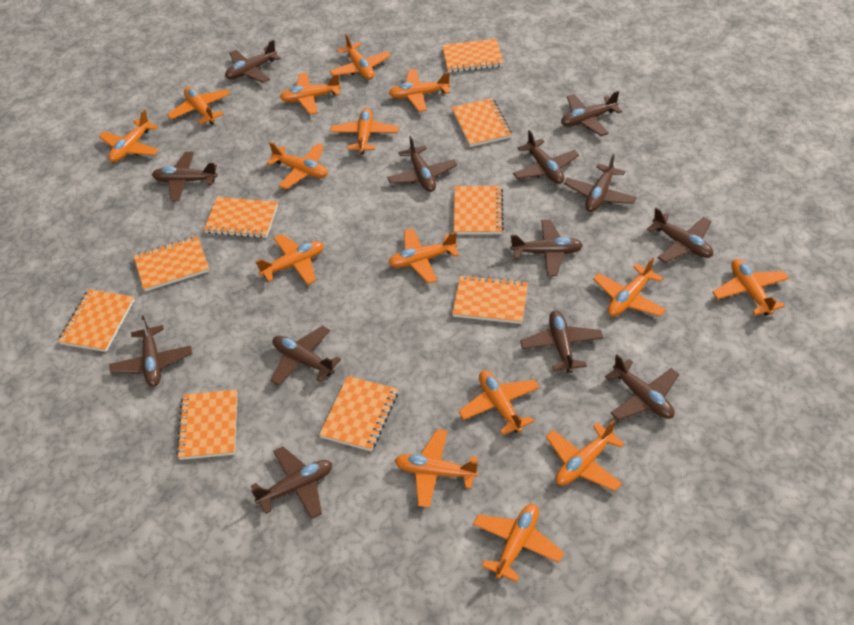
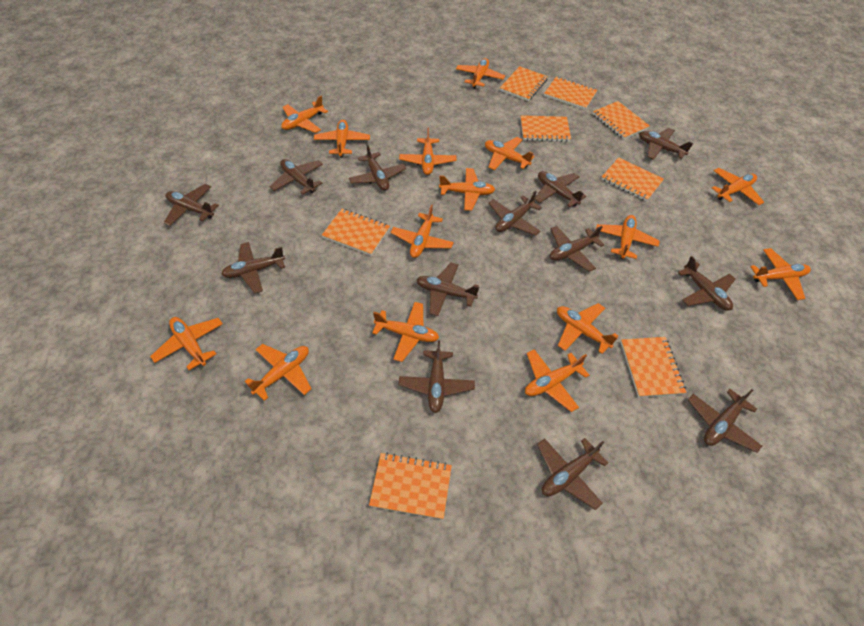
orange notebook: [58,289,134,352] [134,236,209,291] [176,390,237,460] [204,197,278,238] [319,376,398,451] [442,39,504,73] [452,98,512,147] [452,275,528,324] [453,186,504,235] = 9 -> [322,209,390,256] [369,453,452,520] [500,66,548,101] [520,115,571,142] [544,77,597,110] [593,101,650,139] [601,158,664,202] [621,337,686,398] = 8

